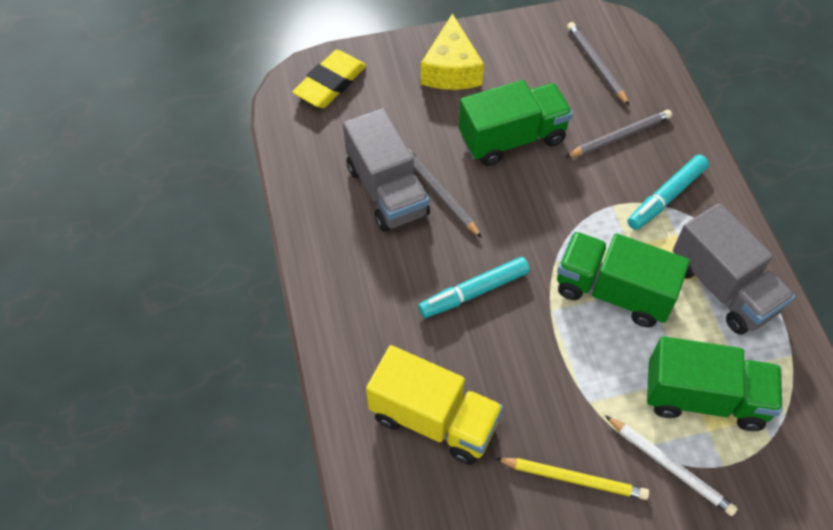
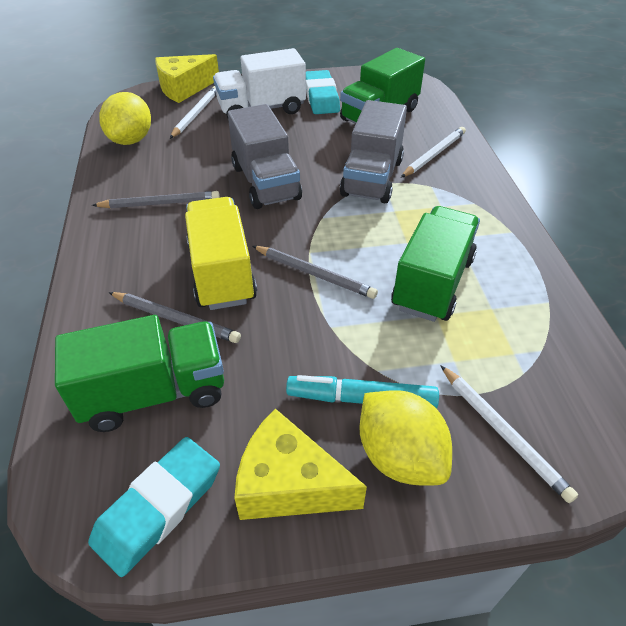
turquoise eraser: none = 0 -> [88,437,220,577] [306,70,340,114] = 2
turquoise marker: [418,257,530,318] [627,155,709,230] = 2 -> [286,375,439,409] = 1
white pencil: [605,415,738,516] = 1 -> [170,86,216,139] [401,127,466,178] [440,365,578,503] = 3
white truck: none = 0 -> [213,48,306,118] = 1
yellow cheese: [421,13,484,90] = 1 -> [155,54,219,103] [234,409,367,520] = 2
yellow eraser: [293,50,366,108] = 1 -> none = 0
yellow lemon: none = 0 -> [99,92,151,145] [359,390,452,486] = 2
yellow pencil: [495,458,649,500] = 1 -> none = 0

